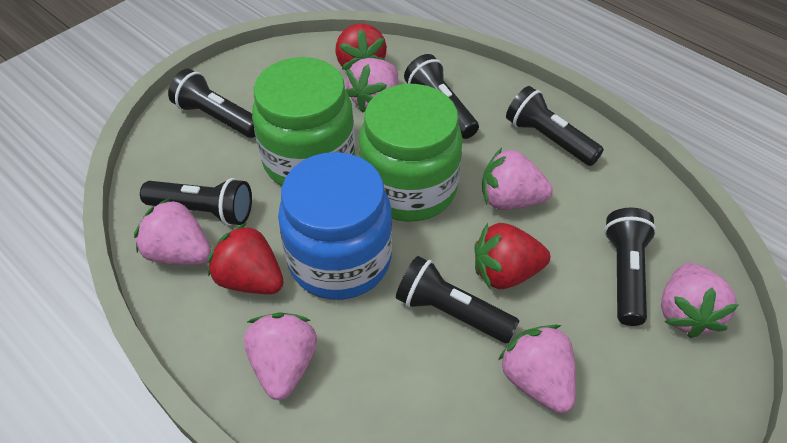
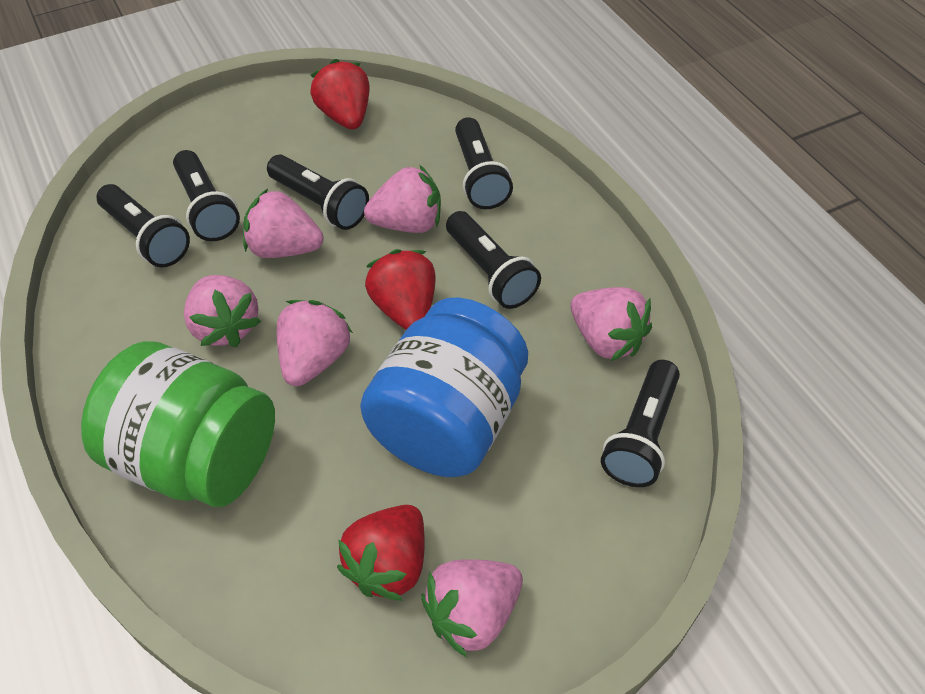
green jar: [252,57,355,186] [359,84,463,222] = 2 -> [81,341,275,507] = 1

